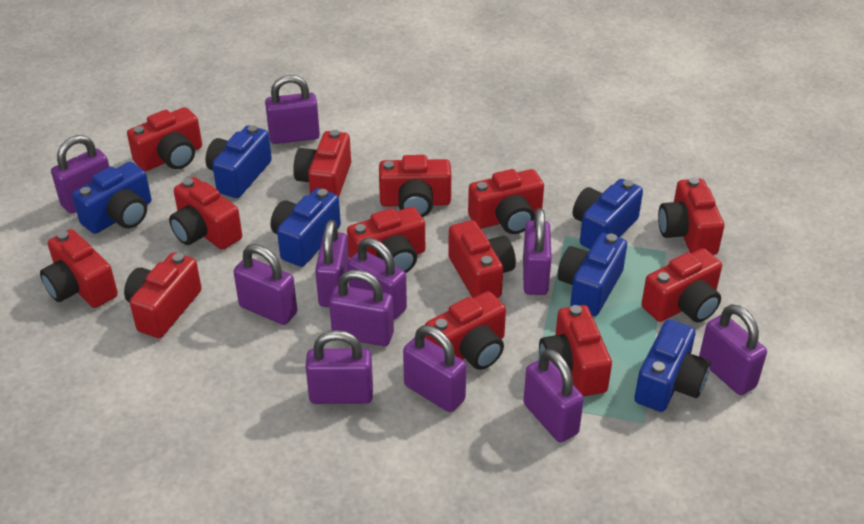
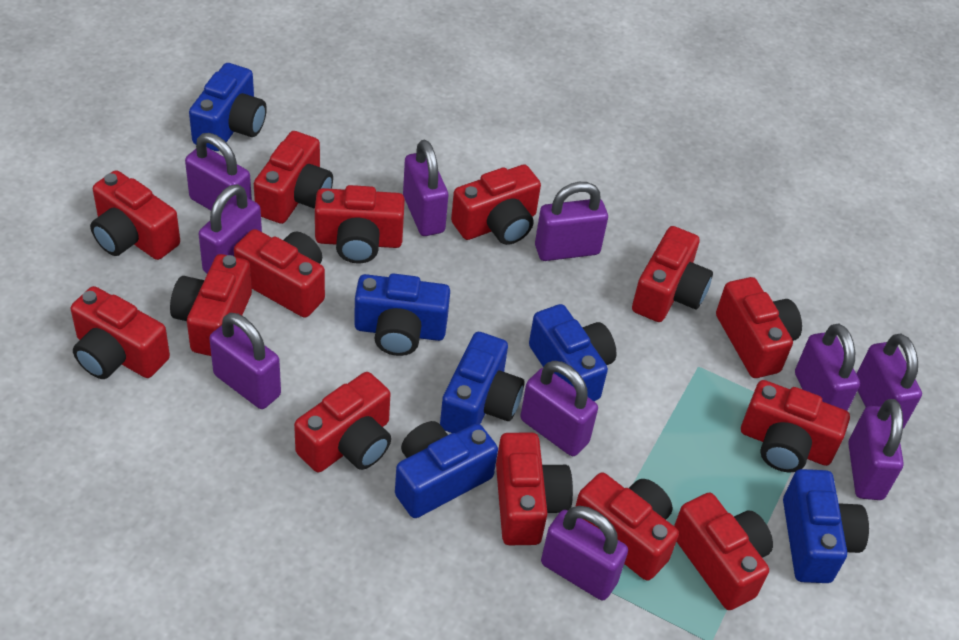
purple padlock: [51,135,110,214] [234,244,297,325] [265,75,320,144] [306,330,373,404] [315,220,349,307] [329,270,394,346] [347,238,407,320] [403,325,467,412] [523,208,552,295] [523,349,584,442] [699,304,767,395] = 11 -> [185,133,252,210] [199,184,262,274] [209,313,281,409] [403,140,448,236] [520,361,598,456] [535,182,608,261] [541,506,628,600] [795,323,860,411] [848,399,904,500] [857,334,922,428] = 10
red camera: [40,229,118,308] [124,252,202,338] [127,107,202,171] [169,177,242,250] [293,130,351,197] [347,207,425,273] [379,155,451,217] [425,291,506,370] [448,220,516,298] [468,169,544,234] [539,305,612,397] [641,248,722,323] [658,177,724,255] = 13 -> [71,286,170,379] [90,170,180,260] [170,254,252,356] [234,229,325,318] [254,131,333,224] [294,372,391,472] [315,185,405,264] [451,164,541,245] [496,433,573,545] [575,472,679,581] [632,226,713,322] [674,493,773,610] [716,277,802,378] [741,380,850,472] = 14

